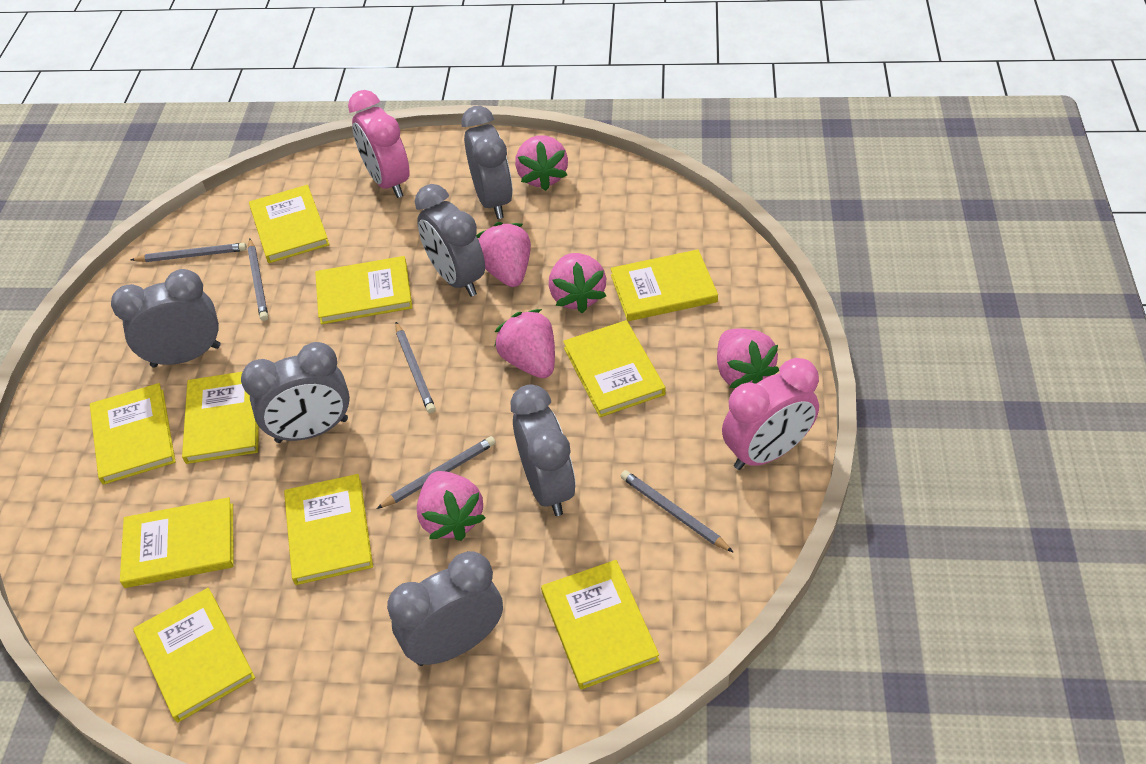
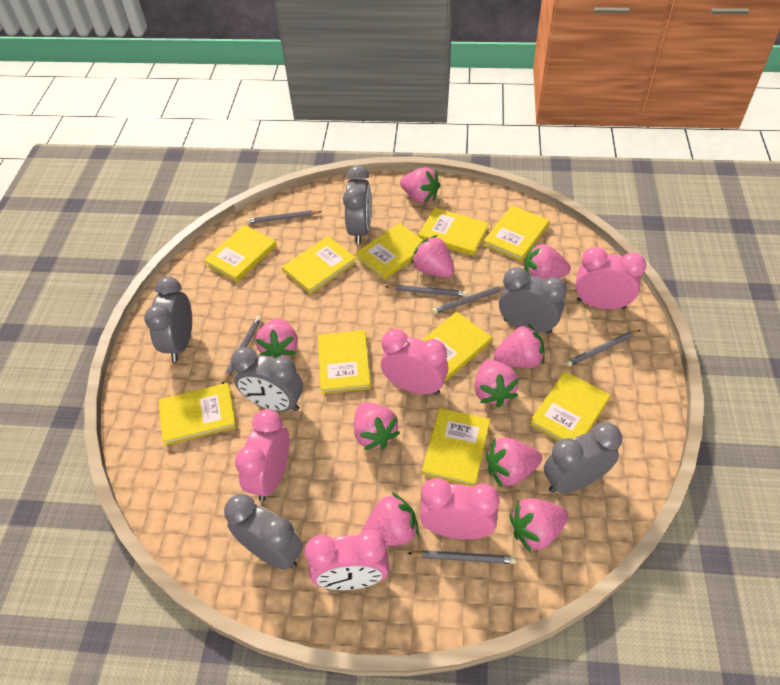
grey pencil: [131,243,247,262] [247,239,268,321] [376,436,496,509] [395,322,436,413] [620,470,734,553] = 5 -> [222,316,262,384] [246,210,322,224] [385,285,468,297] [408,550,516,564] [432,285,505,314] [566,330,640,367] = 6
pink clock: [348,90,410,198] [722,358,819,470] = 2 -> [235,409,290,501] [305,530,389,590] [381,329,448,395] [420,478,500,539] [576,247,647,309] = 5
pink strawberry: [417,471,486,541] [476,222,531,287] [494,309,555,378] [515,135,568,191] [549,253,606,313] [717,328,779,388] = 6 -> [256,318,298,358] [354,402,400,450] [361,492,419,546] [400,167,441,204] [411,235,454,278] [474,359,519,407] [486,437,542,488] [494,324,545,368] [509,498,568,552] [524,243,571,280] = 10

